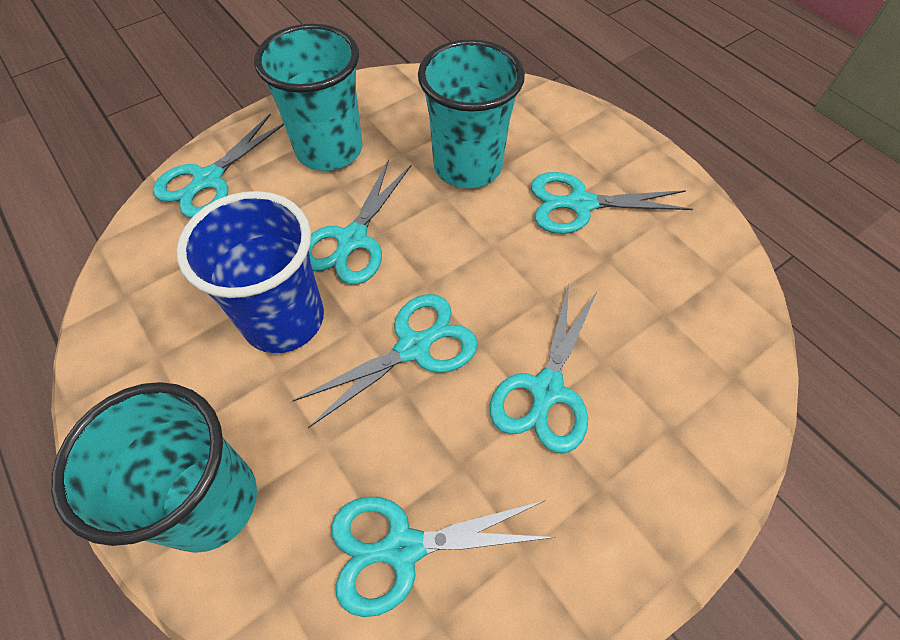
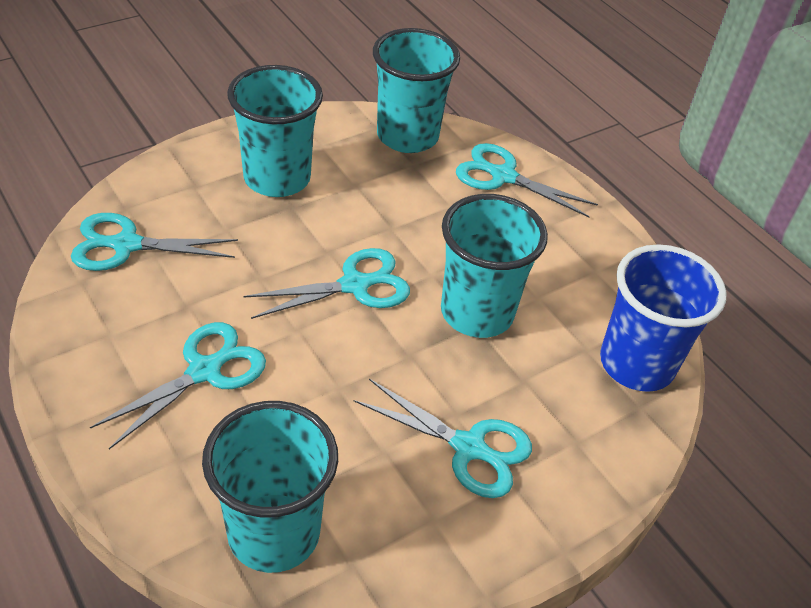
turquoise cup: [51,382,257,553] [254,23,362,171] [418,39,525,188] = 3 -> [202,401,338,573] [227,65,323,197] [373,28,460,153] [441,194,548,338] = 4
turquoise scissors: [153,114,284,218] [292,294,478,428] [309,159,412,285] [331,497,555,617] [490,284,597,453] [531,172,693,234] = 6 -> [71,213,238,271] [90,322,266,449] [244,248,410,319] [354,379,532,498] [456,143,598,217] = 5

